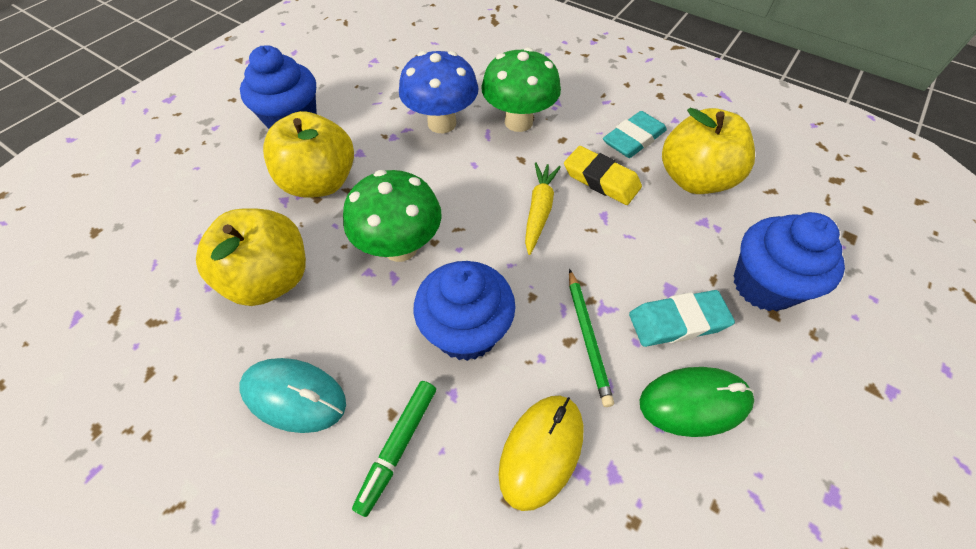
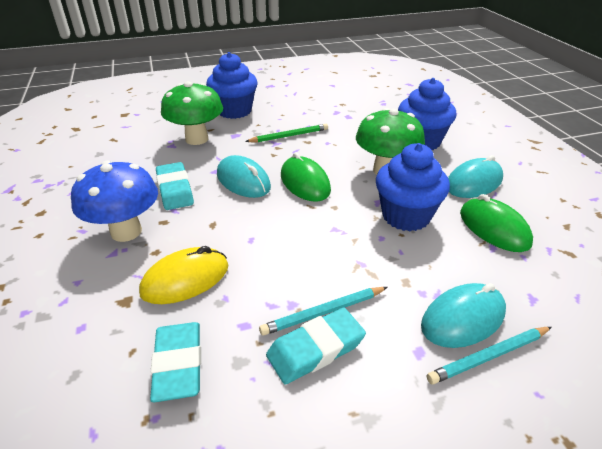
green marker: [352,381,436,517] = 1 -> none = 0
green mouse: [640,367,754,437] = 1 -> [281,152,331,202] [460,194,533,252] = 2
turquoise eraser: [603,111,667,158] [629,290,735,347] = 2 -> [150,322,201,403] [156,162,194,210] [266,308,366,384] = 3
turquoise mouse: [240,358,346,433] = 1 -> [217,155,271,198] [421,283,506,348] [448,155,503,198] = 3
turquoise pencil: none = 0 -> [259,287,388,336] [427,327,552,385] = 2
yellow apple: [196,208,306,306] [263,111,354,198] [662,108,755,194] = 3 -> none = 0
yellow carrot: [525,162,561,255] = 1 -> none = 0
yellow eraser: [564,146,642,205] = 1 -> none = 0

